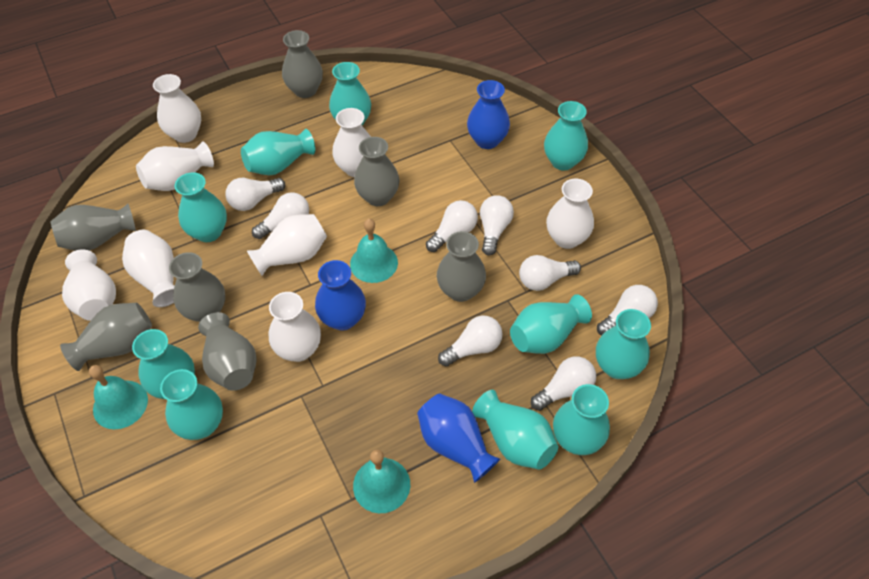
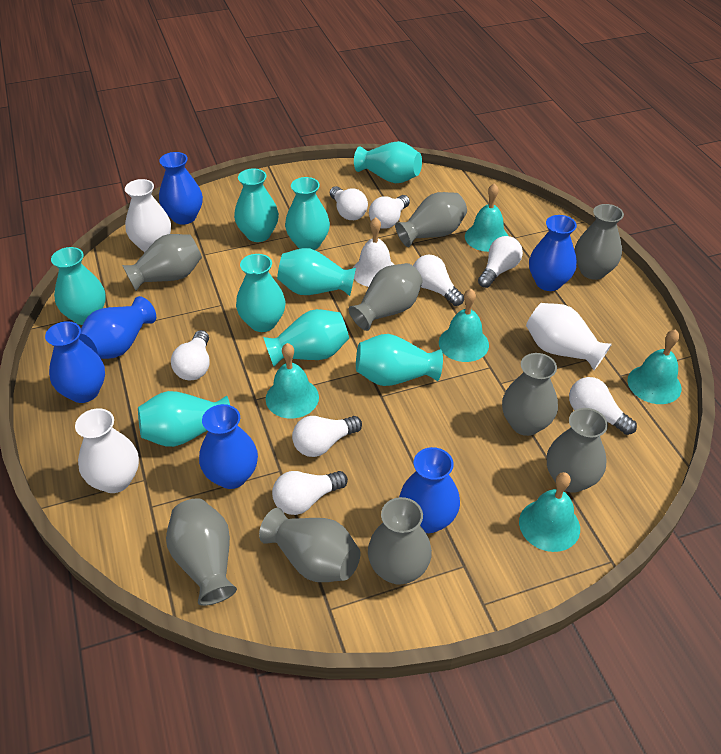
blue vase: [315,260,366,330] [417,393,500,483] [467,80,510,149] = 3 -> [45,321,105,403] [79,296,156,359] [159,152,203,225] [199,404,258,489] [399,447,460,533] [529,215,577,291] = 6
grey vase: [50,204,136,251] [60,303,152,371] [169,252,225,322] [198,312,257,391] [282,30,323,98] [354,137,399,206] [437,231,486,302] = 7 -> [122,234,202,291] [166,498,237,606] [259,508,360,582] [349,263,423,331] [368,497,432,585] [395,192,467,247] [502,353,558,436] [547,408,608,493] [575,204,624,280] = 9
turquoise bell: [89,365,148,429] [350,219,398,283] [353,449,410,513] = 3 -> [266,343,319,419] [439,289,489,362] [465,183,508,252] [519,472,580,552] [627,329,681,404] = 5
turquoise vase: [132,329,195,399] [160,369,223,440] [174,172,227,242] [241,129,315,175] [329,62,371,126] [472,390,558,470] [510,294,592,354] [544,101,588,171] [553,384,610,455] [596,309,651,379] = 10 -> [51,247,106,325] [138,391,230,447] [234,169,279,242] [236,254,285,332] [263,309,349,367] [277,248,356,296] [285,177,330,250] [354,141,422,183] [356,334,443,386] = 9
white bell: none = 0 -> [353,217,394,287] = 1
white vase: [62,249,116,321] [122,230,174,307] [136,141,214,191] [153,74,201,143] [247,214,327,276] [269,292,321,362] [332,108,371,177] [546,178,594,249] = 8 -> [75,408,139,493] [125,179,171,252] [526,303,612,370] = 3

